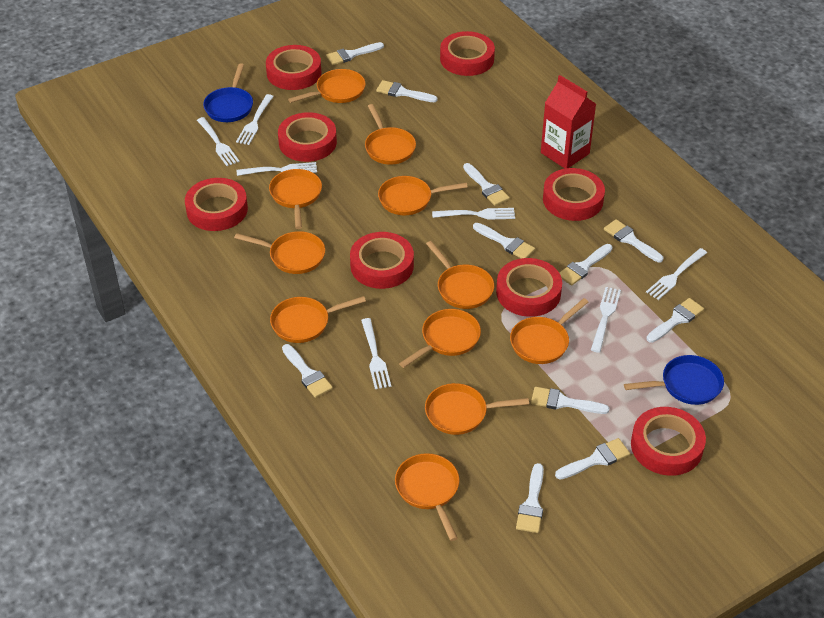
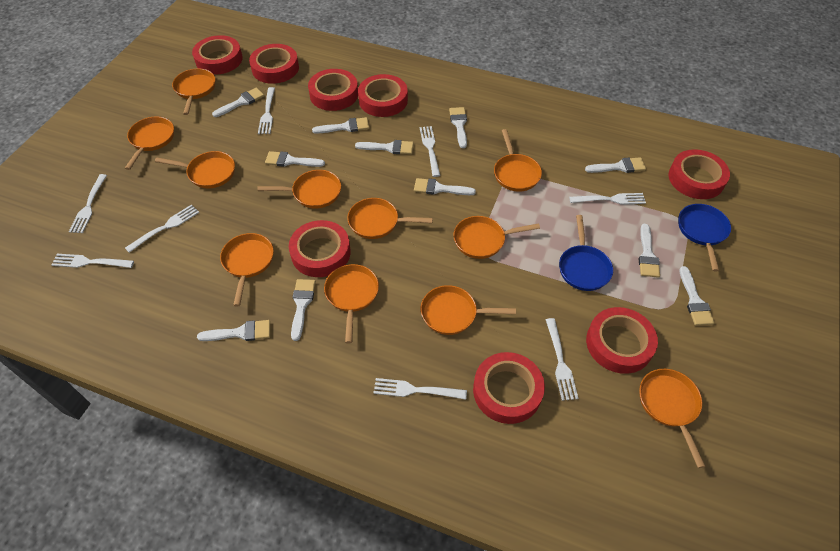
red carton: [541,75,596,169] = 1 -> none = 0
white fork: [197,117,240,166] [236,94,274,145] [237,162,317,176] [361,318,391,389] [432,208,515,220] [591,287,621,353] [646,248,707,300] = 7 -> [51,254,134,268] [69,174,107,233] [125,204,199,253] [258,87,275,134] [373,378,467,400] [420,126,440,177] [546,318,579,401] [569,193,646,205] = 8

